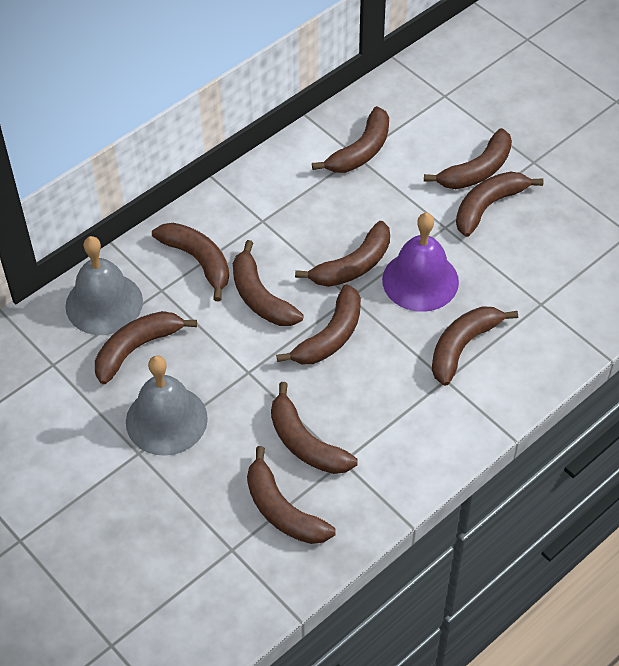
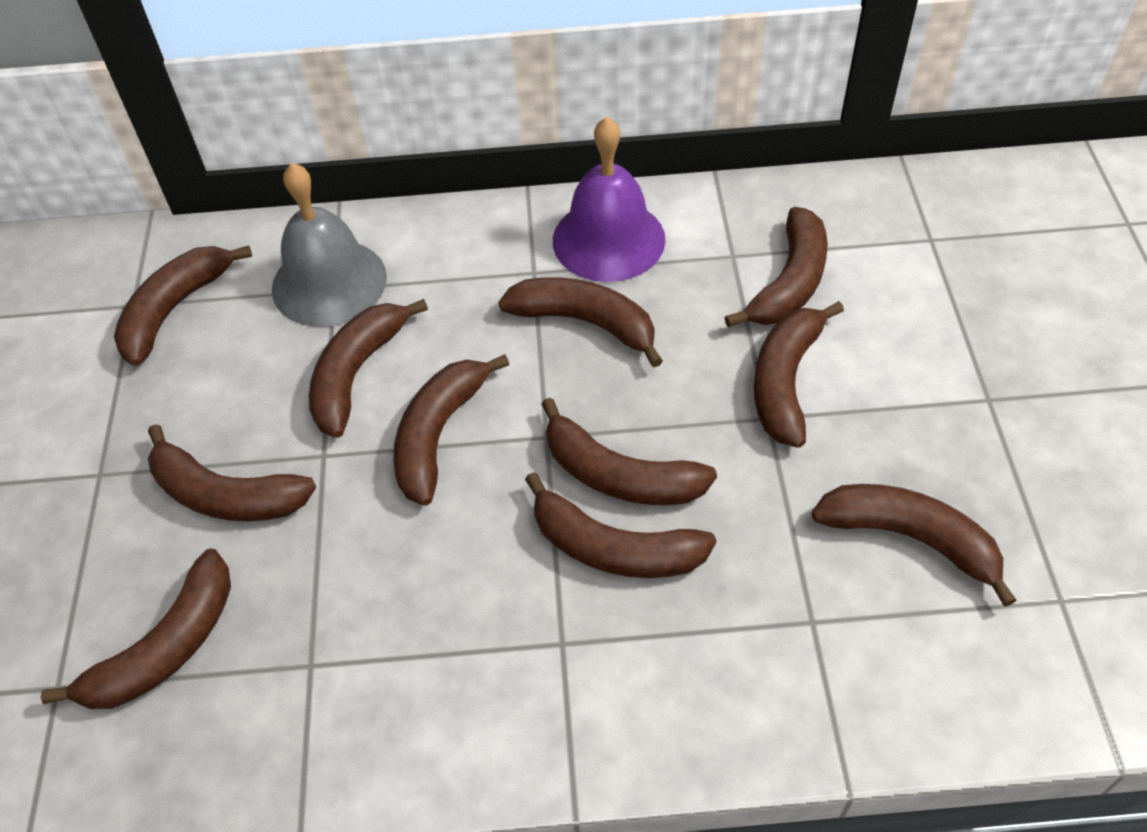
grey bell: [65,236,143,335] [126,356,208,456] = 2 -> [272,163,387,327] = 1

